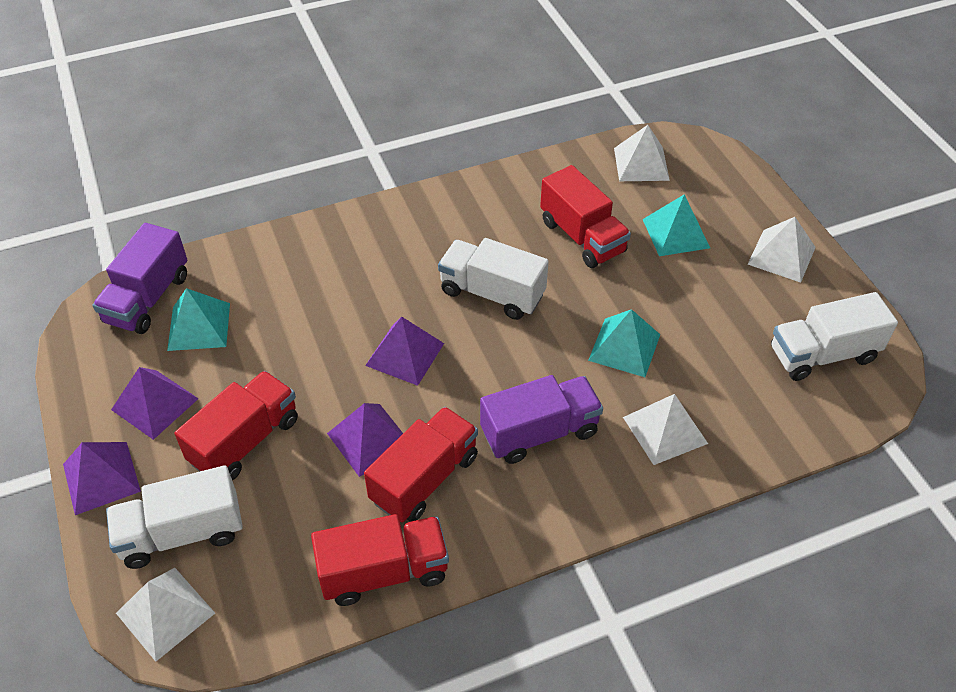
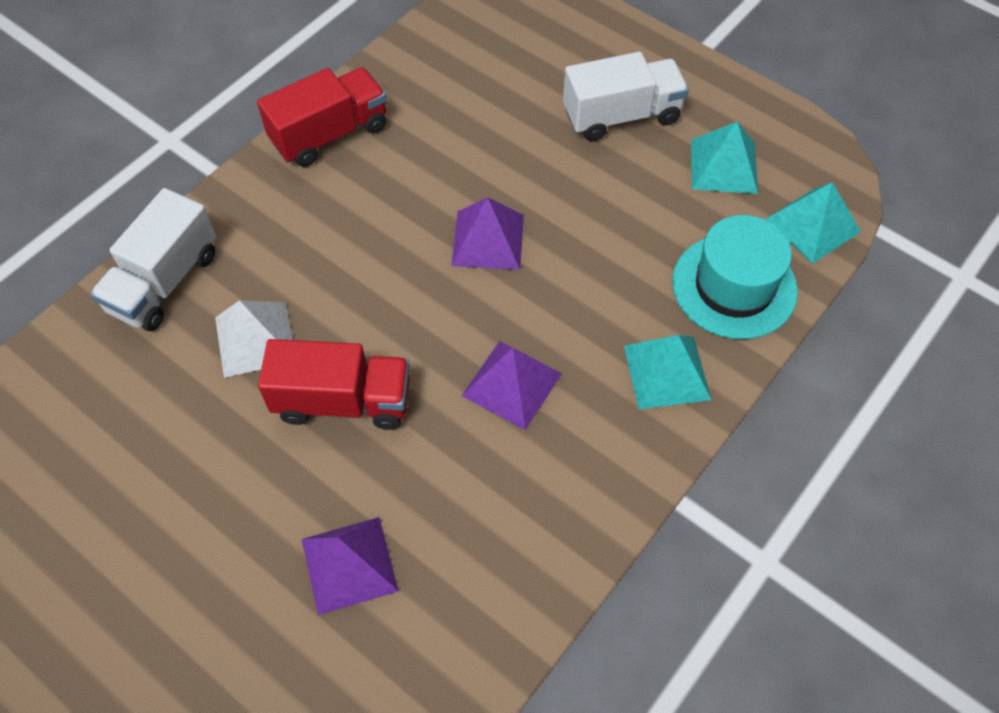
purple pyramid: [63,442,141,515] [111,367,199,440] [327,403,403,477] [365,317,444,386] = 4 -> [302,517,399,615] [452,197,524,270] [462,341,562,430] = 3
purple truck: [93,223,187,334] [480,375,603,464] = 2 -> none = 0
red truck: [174,371,298,481] [311,514,449,606] [364,407,478,523] [540,165,631,268] = 4 -> [257,67,387,167] [258,339,410,430] = 2
turquoise hat: none = 0 -> [672,215,798,339] = 1
white pyramid: [116,568,215,662] [614,125,670,181] [623,394,708,465] [748,217,816,283] = 4 -> [215,300,293,378] = 1
white truck: [106,465,243,569] [438,238,549,320] [771,292,898,381] = 3 -> [90,188,216,331] [563,52,689,141] = 2

